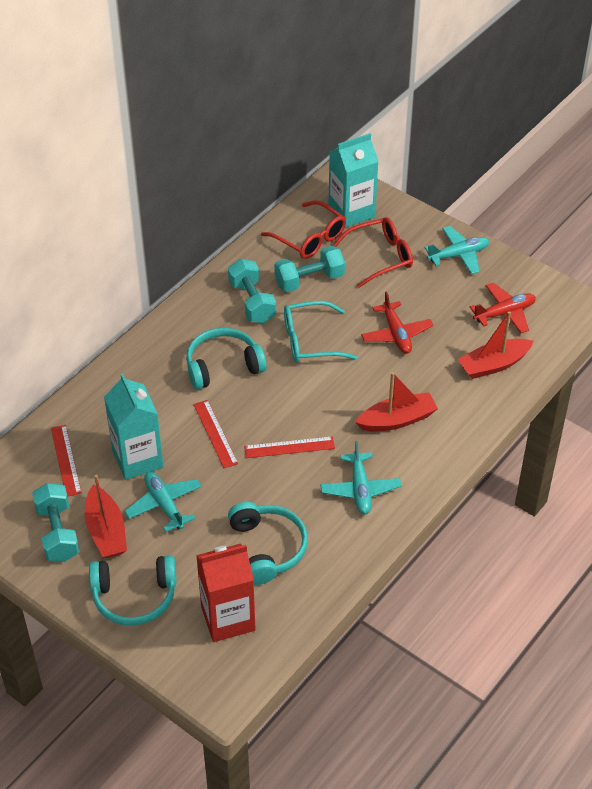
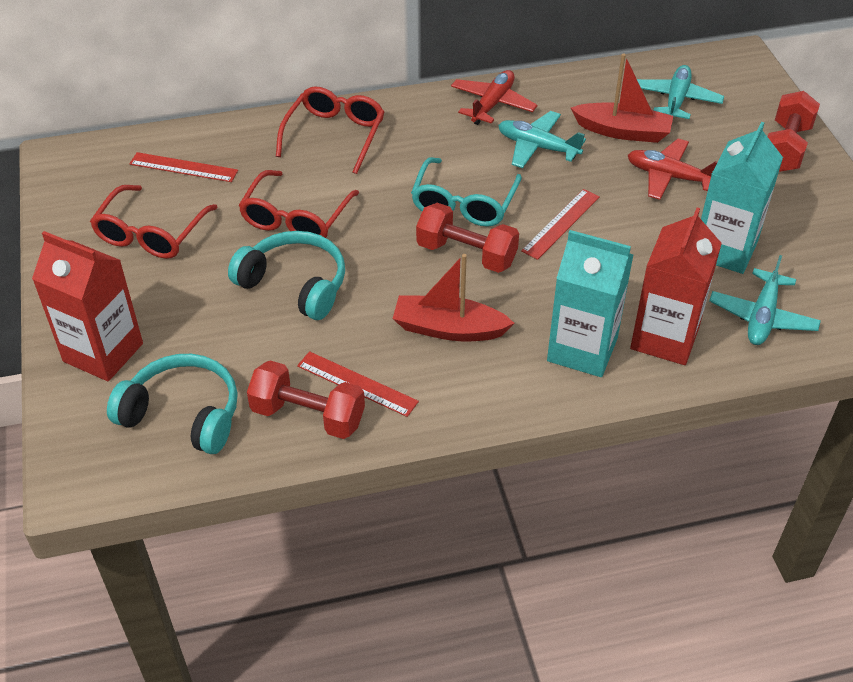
red boat: [85,475,127,558] [355,372,438,431] [457,311,534,379] = 3 -> [393,254,514,341] [571,53,673,143] = 2
red carton: [196,543,256,642] = 1 -> [32,231,143,381] [630,208,722,365] = 2
red dumbbell: none = 0 -> [247,360,365,439] [416,203,519,273] [767,91,820,172] = 3
red glasses: [261,200,346,259] [332,217,413,288] = 2 -> [90,185,218,259] [238,170,359,238] [276,86,384,174] = 3
turquoise dumbbell: [32,483,79,562] [228,259,276,323] [274,246,345,292] = 3 -> none = 0
turquoise headphones: [89,555,176,626] [186,328,267,390] [228,502,308,585] = 3 -> [107,354,238,454] [228,231,345,320] = 2

